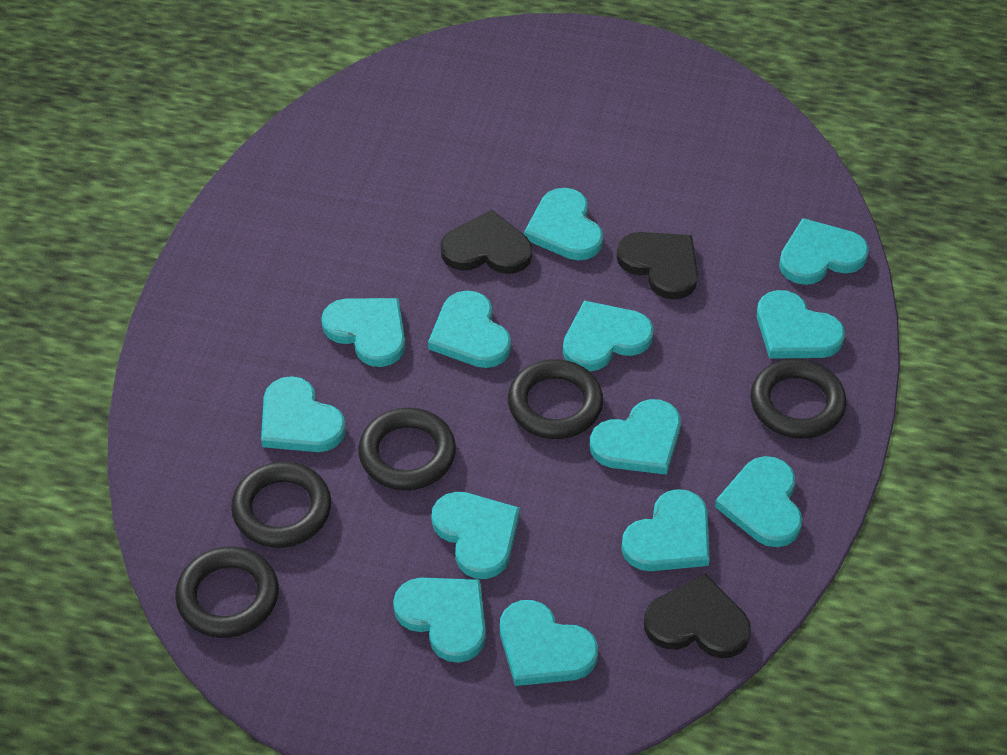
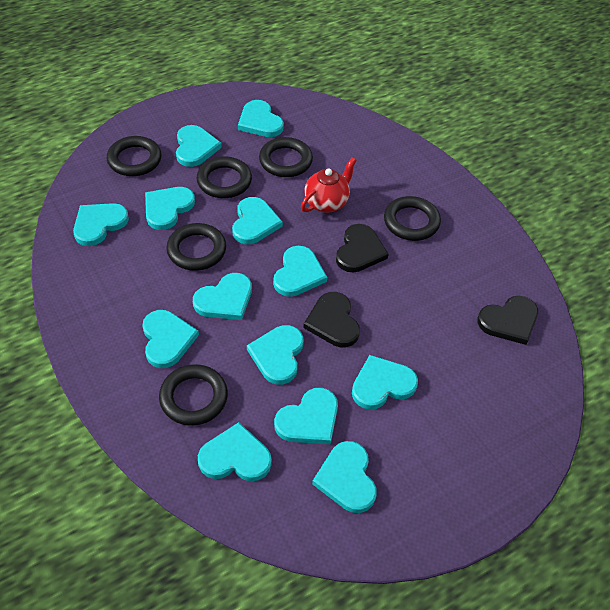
black ring: [175,546,279,638] [231,462,331,548] [358,408,456,490] [508,359,603,439] [750,359,846,439] = 5 -> [107,136,162,176] [159,364,228,426] [166,223,226,271] [197,156,252,198] [259,137,313,177] [384,196,441,241] = 6
red teapot: none = 0 -> [301,157,357,213] = 1

